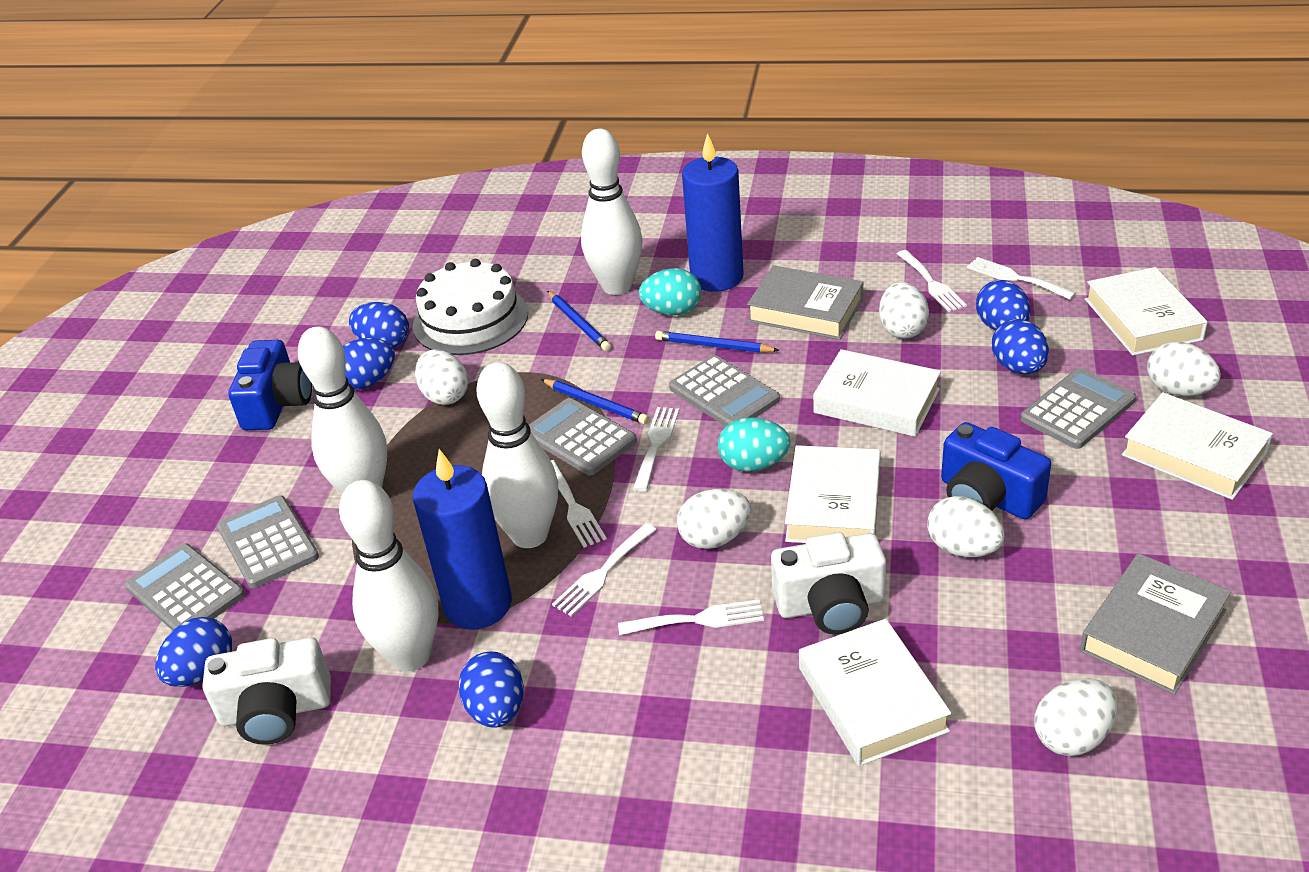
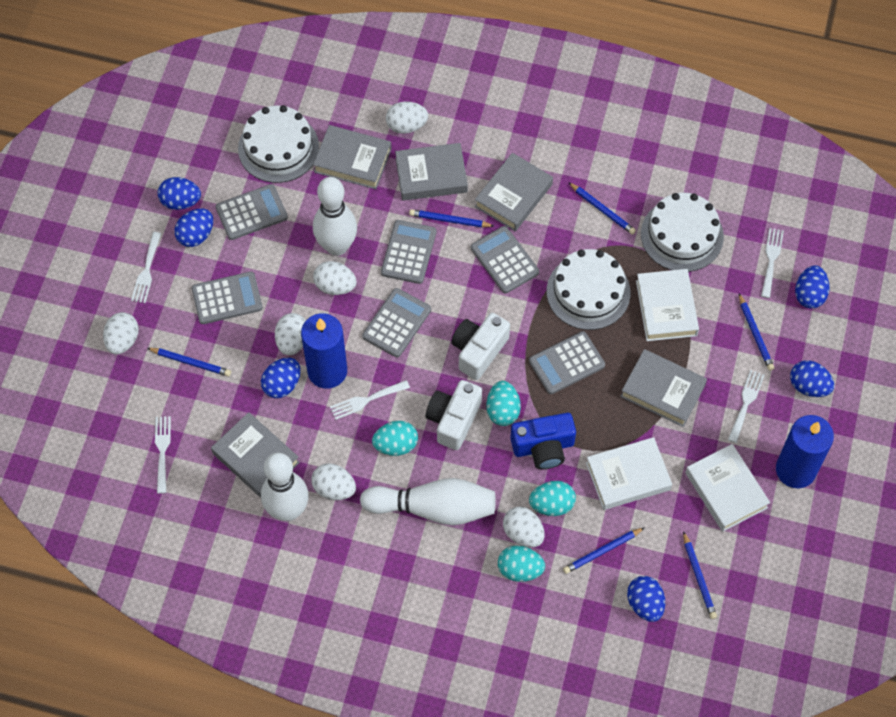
blue camera: [228,340,312,430] [941,422,1051,519] = 2 -> [510,413,576,469] = 1
blue pencil: [541,379,649,424] [547,291,611,351] [655,331,780,353] = 3 -> [147,348,231,376] [409,209,494,227] [563,527,645,574] [568,182,636,235] [683,531,717,619] [739,294,774,371] = 6
grey book: [747,265,864,340] [1080,553,1231,695] = 2 -> [211,412,300,498] [313,125,392,189] [395,143,468,201] [475,153,553,231] [620,349,707,427] = 5
grey calculator: [125,543,245,631] [217,495,319,588] [529,398,637,476] [669,355,780,426] [1021,368,1136,449] = 5 -> [192,271,263,324] [216,184,288,240] [362,288,431,357] [381,220,436,284] [471,226,539,293] [529,331,605,394] = 6
turquoise egg: [639,268,701,315] [718,417,790,472] = 2 -> [372,421,418,456] [486,381,521,426] [498,545,545,582] [529,481,576,516] = 4
white book: [785,445,881,543] [799,619,952,766] [813,349,941,437] [1085,267,1208,356] [1122,392,1273,500] = 5 -> [586,437,672,510] [636,269,699,341] [685,444,770,532] = 3
white bowling pin: [298,326,387,495] [339,480,439,671] [476,362,558,548] [581,129,642,295] = 4 -> [261,452,309,521] [313,177,357,256] [360,478,496,525] = 3
white cake: [413,259,528,355] = 1 -> [238,105,319,183] [547,249,631,330] [641,193,724,272] = 3
white fork: [550,460,607,548] [552,523,656,617] [618,599,764,635] [633,407,679,491] [897,250,967,312] [967,257,1076,300] = 6 -> [131,232,161,303] [155,416,171,494] [330,380,410,420] [728,370,765,443] [761,228,784,298] = 5

